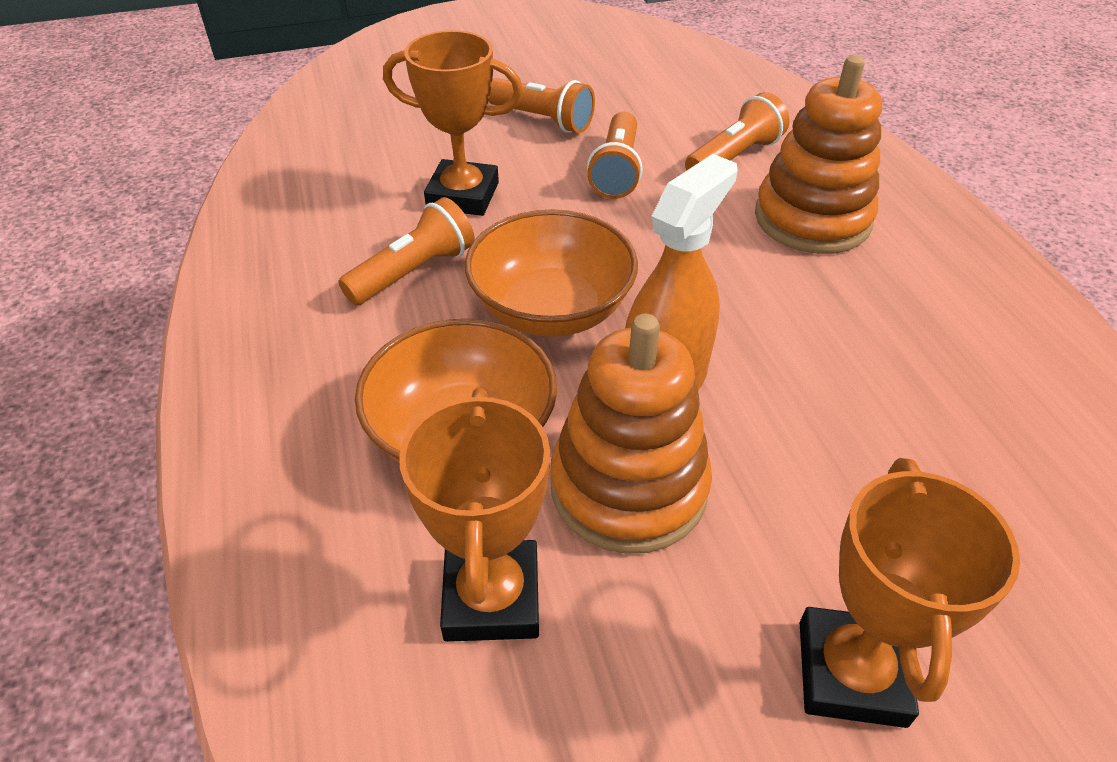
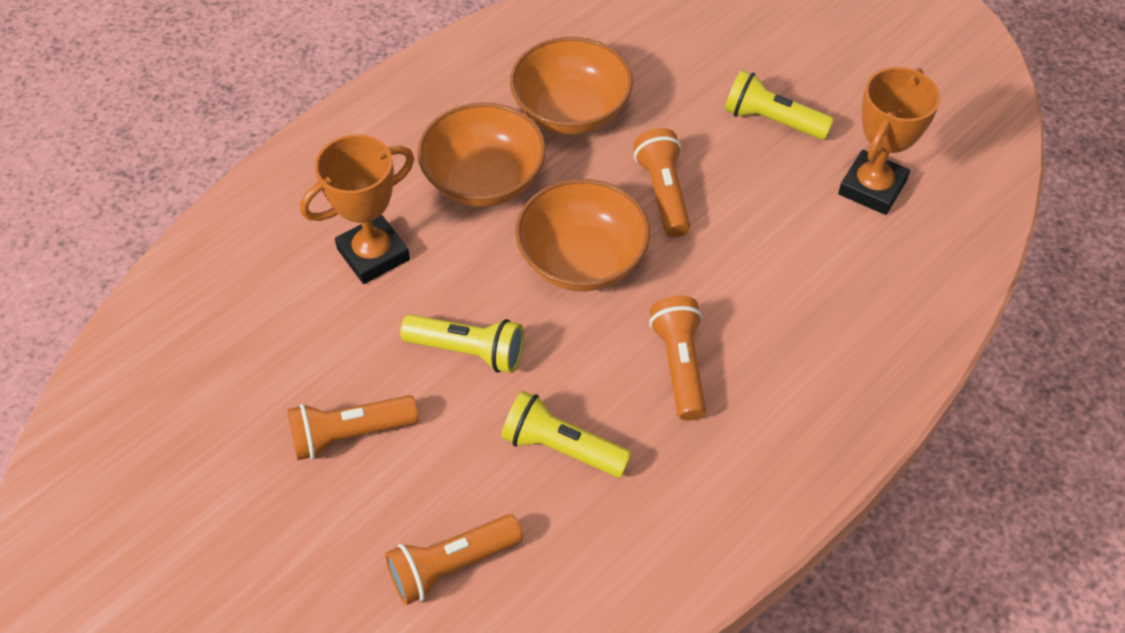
orange bowl: [355,319,557,464] [465,209,638,337] = 2 -> [417,103,546,207] [510,37,633,135] [515,179,650,291] = 3
orange spray bottle: [625,154,738,390] = 1 -> none = 0
orange stacking toy: [550,314,712,554] [755,55,882,254] = 2 -> none = 0
orange trophy: [383,30,523,216] [399,388,550,642] [800,458,1020,728] = 3 -> [300,134,414,284] [838,67,941,215] = 2
yellow flashlight: none = 0 -> [400,314,524,373] [501,391,632,477] [724,70,834,140] = 3

